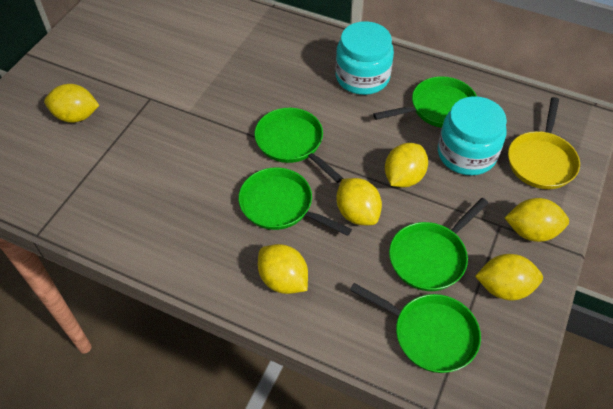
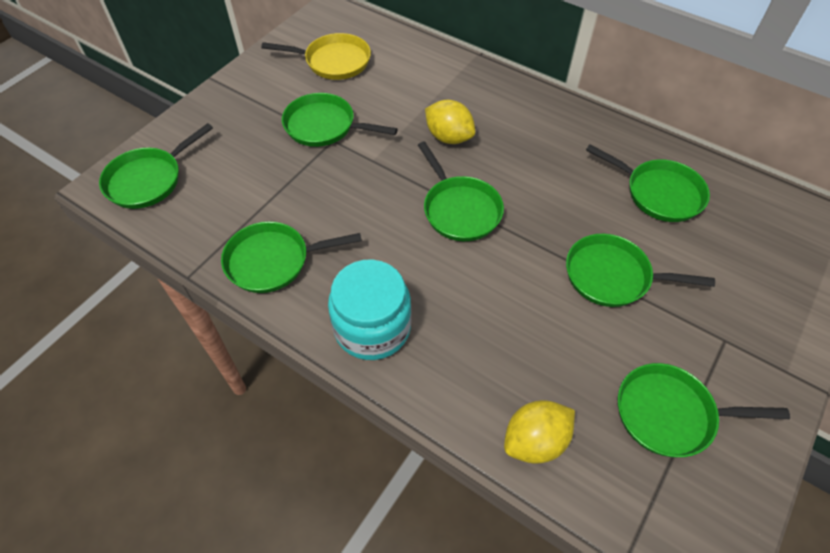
green pan: [239,167,352,236] [255,108,343,183] [350,283,481,373] [373,76,477,128] [389,198,488,291] = 5 -> [99,123,213,209] [221,221,362,293] [282,93,398,147] [418,142,504,241] [566,234,715,307] [586,144,710,222] [618,363,790,457] = 7
turquoise jar: [335,21,394,95] [438,96,507,175] = 2 -> [328,259,411,360] = 1
yellow lemon: [44,84,99,123] [258,244,308,294] [336,178,382,225] [385,143,428,187] [475,254,543,301] [505,198,569,242] = 6 -> [425,100,475,144] [504,400,575,464] = 2

